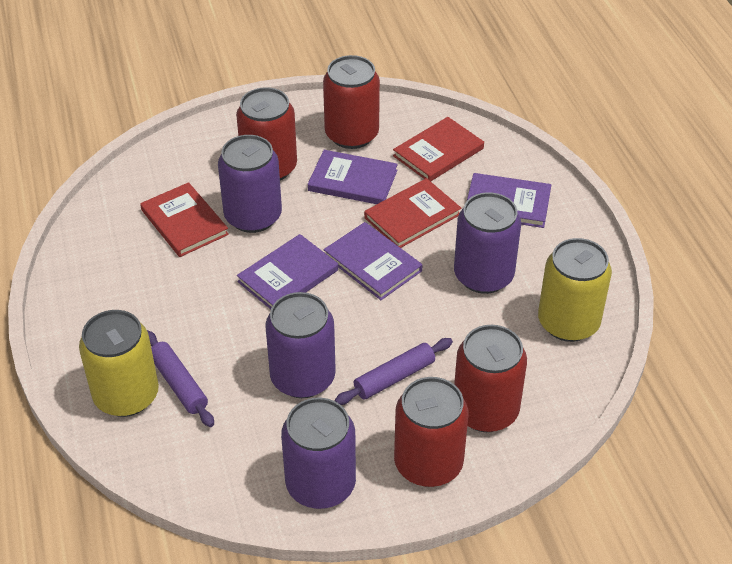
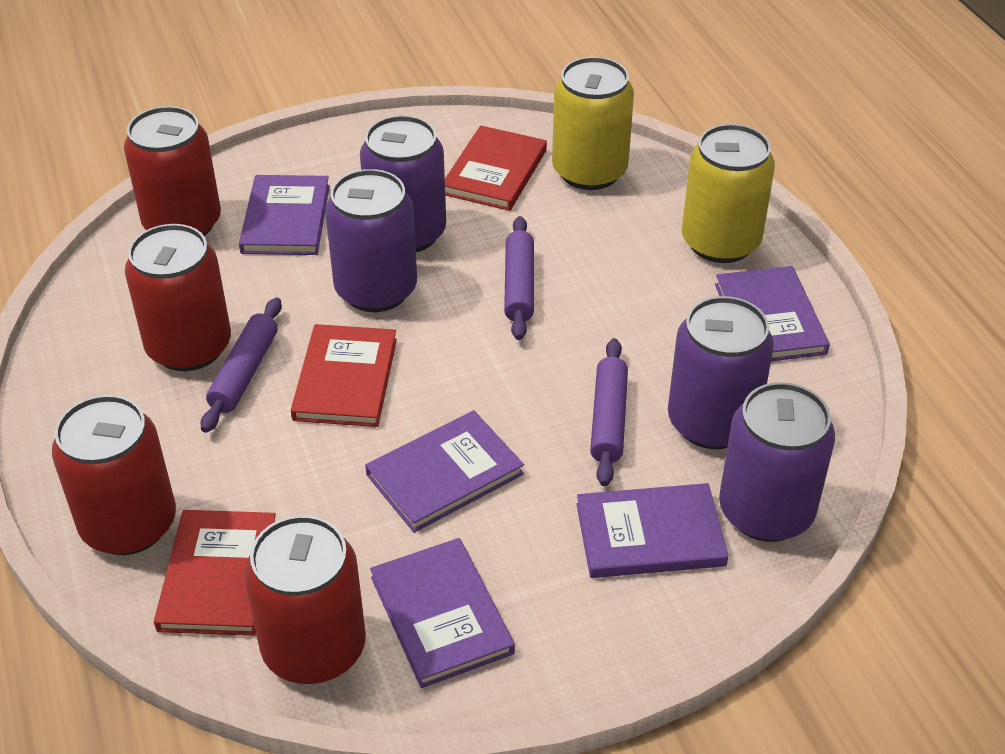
purple book: [237,234,338,309] [308,150,398,204] [324,222,422,300] [467,173,551,228] = 4 -> [239,175,330,255] [365,410,524,533] [370,538,515,688] [576,483,728,578] [715,266,830,361] = 5
purple rolling pin: [147,330,214,427] [334,338,453,405] = 2 -> [201,297,282,433] [504,216,534,340] [590,338,628,486] = 3

